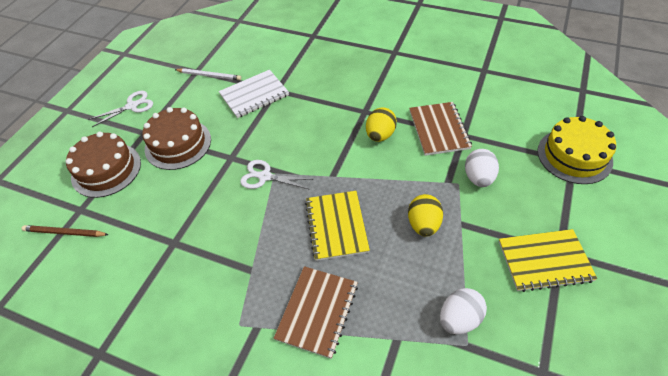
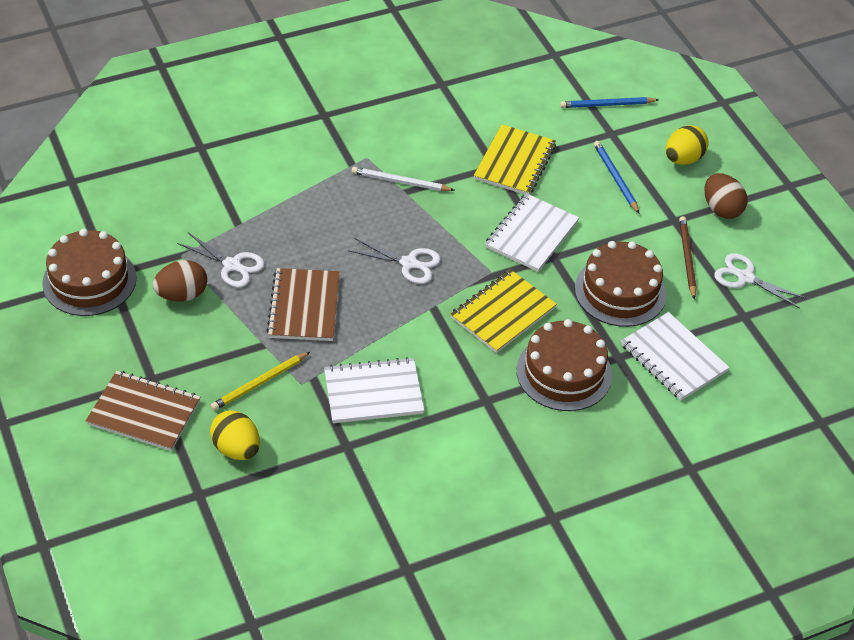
blue pencil: none = 0 -> [560,97,659,108] [594,141,639,213] = 2
brown cake: [66,132,141,198] [142,107,211,170] = 2 -> [42,229,137,316] [517,319,612,411] [575,241,666,327] = 3
brown egg: none = 0 -> [153,260,207,302] [705,173,748,219] = 2
white egg: [440,288,487,334] [465,149,499,187] = 2 -> none = 0
white notebook: [219,70,289,118] = 1 -> [324,357,424,423] [485,193,579,272] [621,312,730,401] = 3
white scissors: [88,91,153,127] [240,160,313,190] = 2 -> [177,232,265,287] [348,238,441,284] [714,253,807,308] = 3
yellow cake: [537,116,616,184] = 1 -> none = 0
yellow pencil: none = 0 -> [211,352,310,411] = 1

